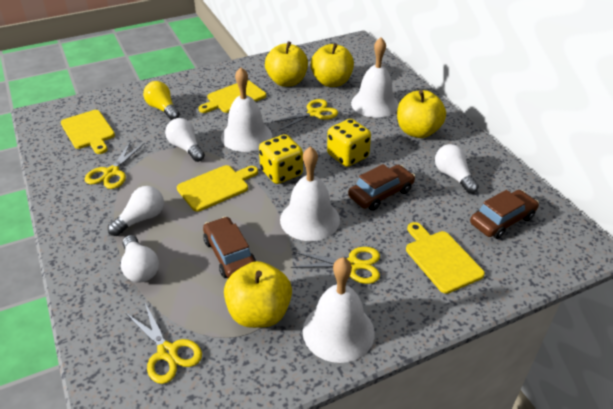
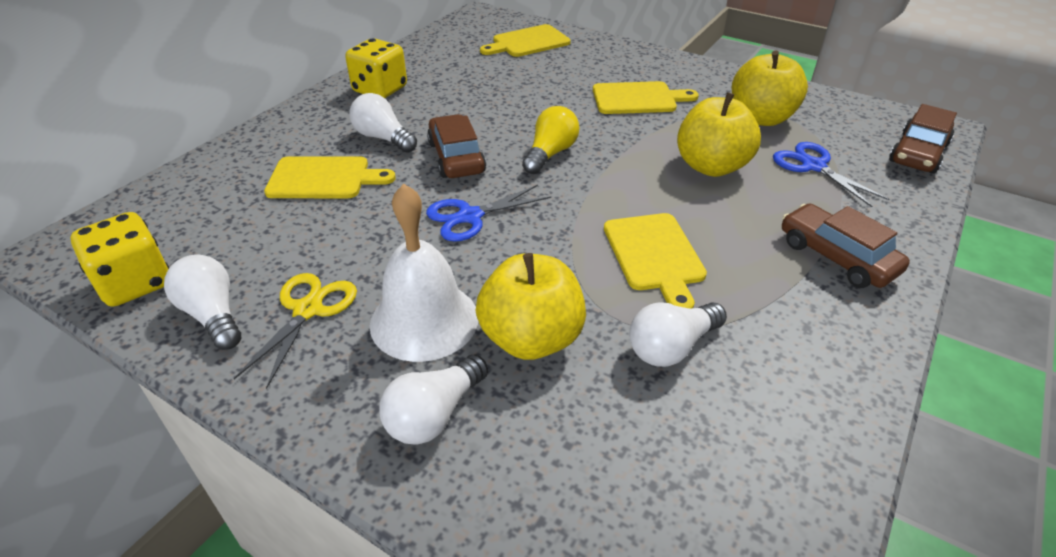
blue scissors: none = 0 -> [426,185,551,242] [773,142,889,207] = 2
white bell: [221,67,272,152] [280,146,340,241] [303,257,375,363] [351,37,399,118] = 4 -> [370,184,478,362] = 1
yellow apple: [224,261,292,328] [265,41,308,87] [311,43,354,87] [397,90,446,138] = 4 -> [476,253,586,360] [677,92,761,177] [732,50,808,126] = 3
yellow scissors: [85,141,145,189] [126,303,202,384] [271,99,338,131] [291,247,380,284] = 4 -> [234,273,357,389] = 1

